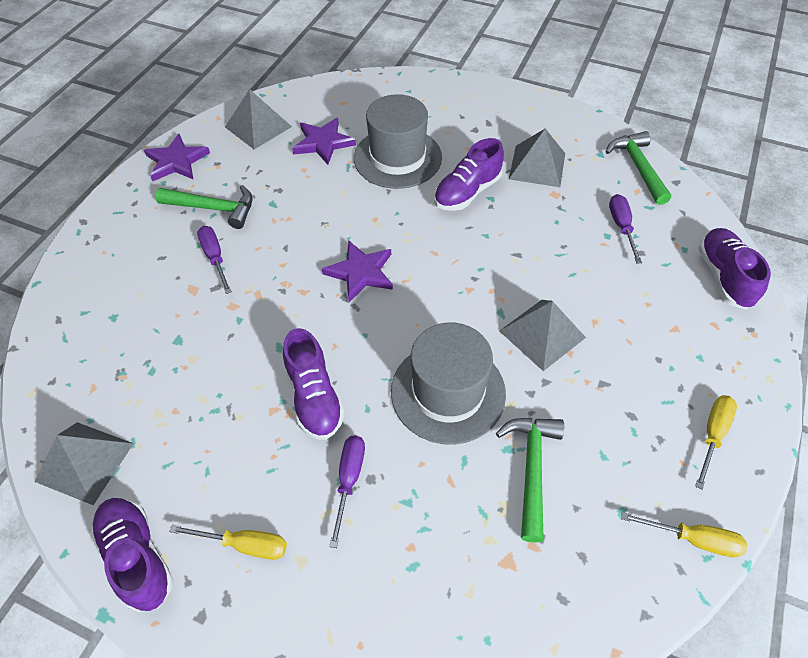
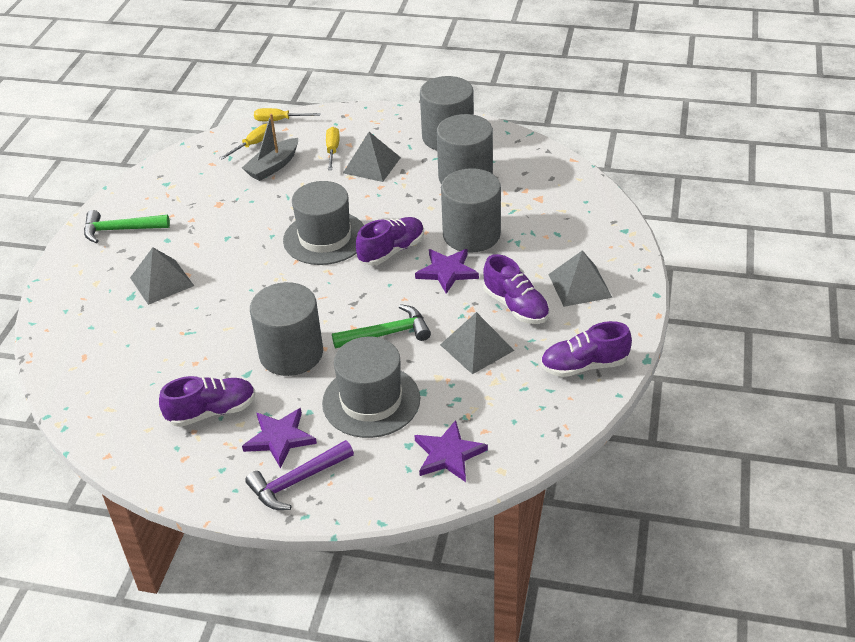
green hammer: [156,185,253,229] [496,418,564,543] [605,131,671,205] = 3 -> [84,210,170,243] [332,304,431,349] = 2
grey boat: none = 0 -> [242,113,298,181] = 1
grey cylinder: none = 0 -> [250,282,323,376] [420,76,474,150] [437,114,493,184] [441,168,501,253] = 4
purple hammer: none = 0 -> [245,440,354,510] = 1
purple screwdriver: [197,226,232,294] [329,435,365,548] [609,194,642,264] = 3 -> none = 0

